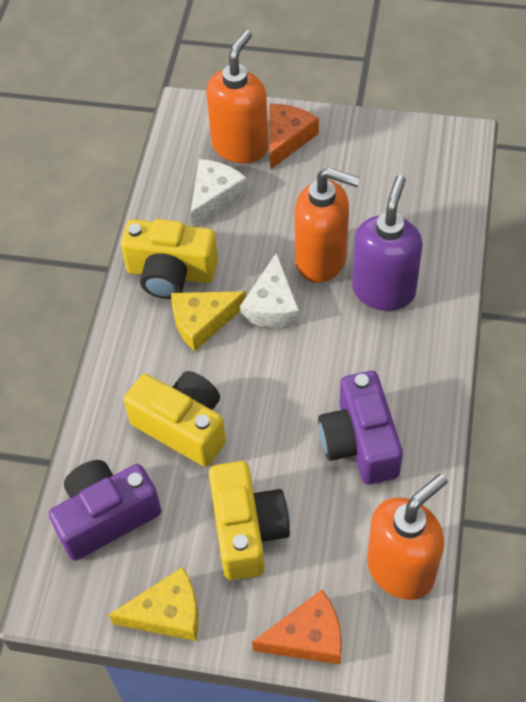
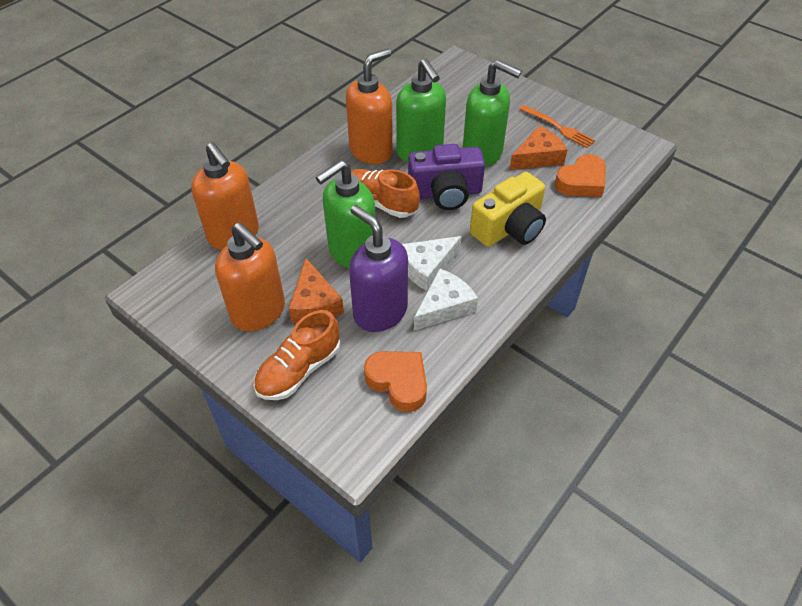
green soap dispenser: none = 0 -> [315,160,376,268] [396,59,446,162] [463,60,522,167] = 3
orange fork: none = 0 -> [520,105,595,148] = 1
orange heart: none = 0 -> [364,351,427,412] [554,154,606,197] = 2
orange shoe: none = 0 -> [254,310,341,400] [351,169,420,218] = 2
purple camera: [49,460,161,561] [318,371,403,485] = 2 -> [408,144,485,210] = 1
yellow camera: [121,219,218,299] [124,371,226,467] [209,461,290,580] = 3 -> [470,172,546,247] = 1
yellow cheese: [109,567,199,641] [171,291,246,351] = 2 -> none = 0

